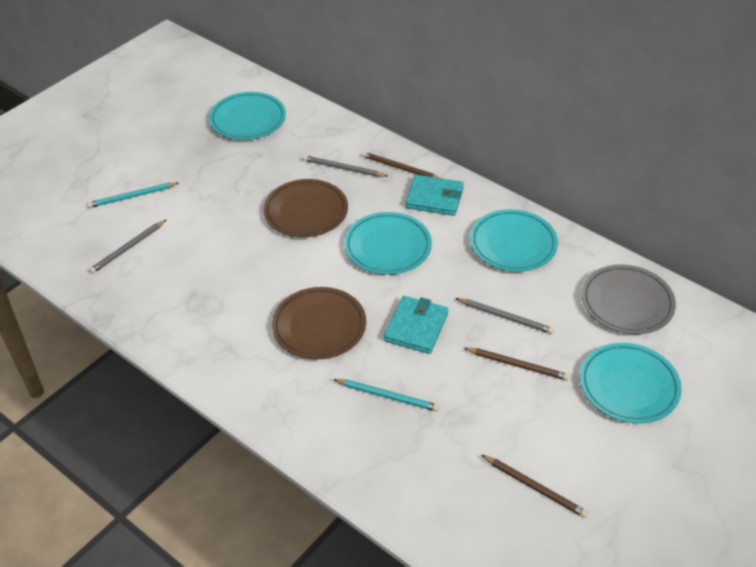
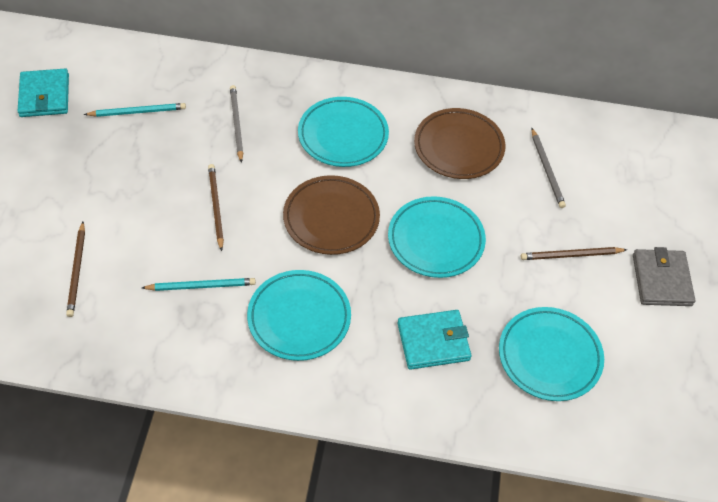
grey pencil: [89,219,167,274] [303,155,387,177] [455,298,554,334] = 3 -> [230,85,243,163] [532,128,566,208] = 2
grey plate: [582,264,676,334] = 1 -> none = 0
grey wallet: none = 0 -> [633,247,695,306] = 1

